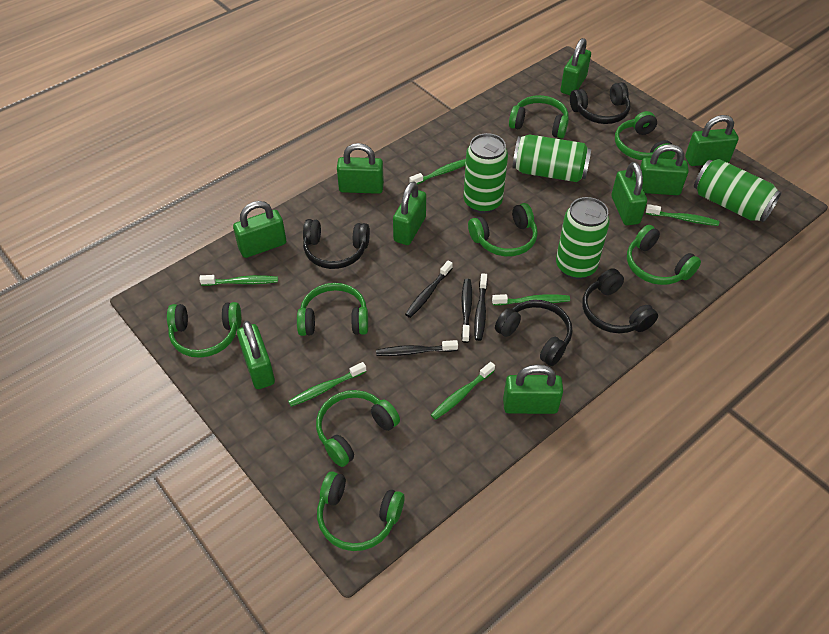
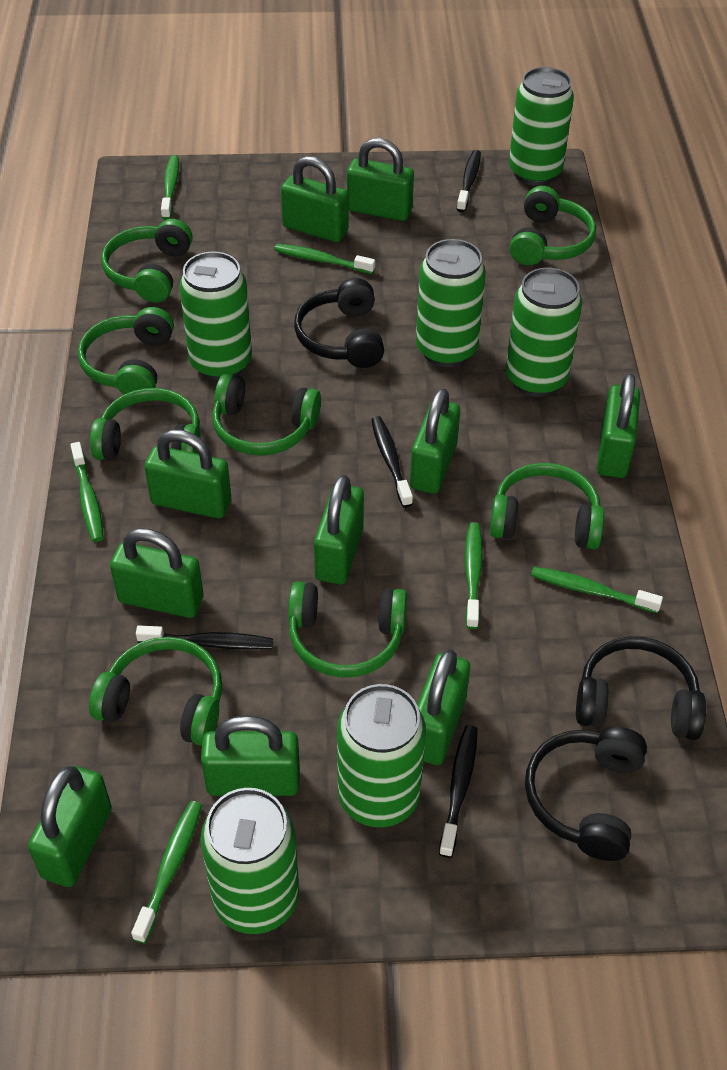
black headphones: [303,219,370,269] [495,300,572,366] [570,82,630,124] [582,268,658,333] = 4 -> [294,278,384,368] [525,727,647,861] [576,637,706,740] = 3
green can: [463,133,508,214] [512,134,591,182] [556,197,610,279] [694,159,782,222] = 4 -> [179,251,252,380] [201,788,299,934] [337,684,426,827] [416,239,486,367] [506,268,582,397] [509,67,574,186] = 6
green padlock: [233,201,286,258] [237,321,275,389] [337,143,384,194] [393,181,426,245] [503,364,563,414] [560,38,591,95] [611,162,647,225] [640,144,689,195] [685,115,739,166] = 9 -> [28,766,112,887] [110,528,203,618] [144,429,231,518] [201,715,300,796] [281,156,348,242] [314,475,364,584] [347,138,414,221] [410,388,460,494] [417,649,470,765] [597,373,640,478] = 10

